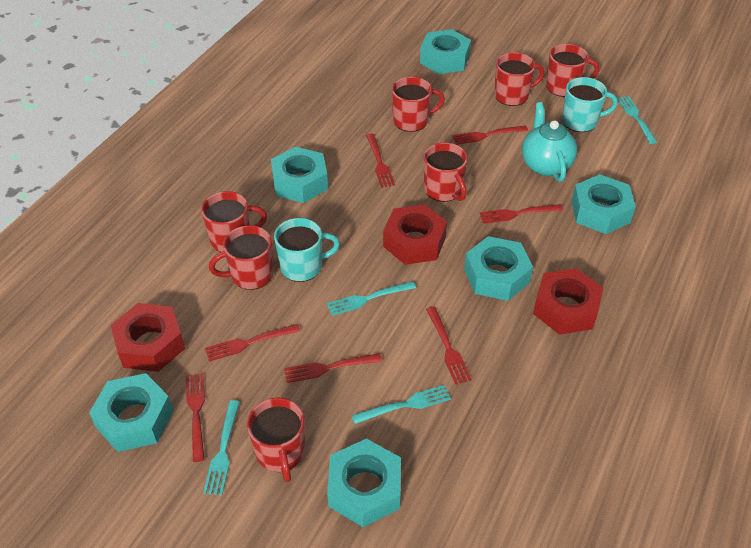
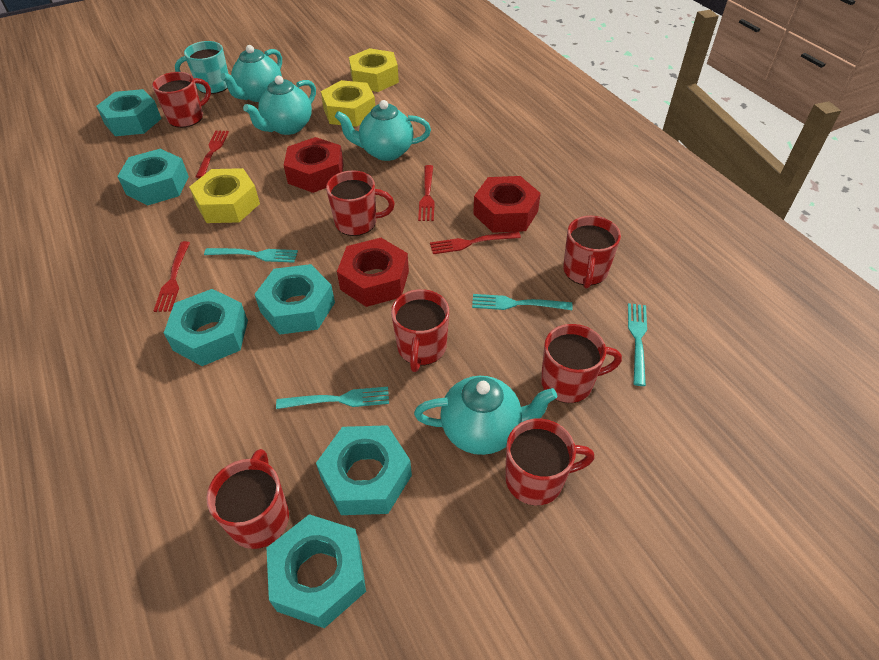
red fork: [186,373,205,462] [205,324,300,362] [284,353,382,383] [366,134,395,188] [426,307,472,385] [452,126,528,145] [480,204,563,224] = 7 -> [154,241,190,312] [196,131,229,178] [418,165,435,221] [430,231,521,254] = 4
turquoise mug: [274,218,340,282] [562,77,618,132] = 2 -> [175,41,229,94] = 1
turquoise teapot: [522,102,577,182] = 1 -> [220,45,282,102] [243,76,316,135] [335,100,431,161] [414,376,557,455] = 4
yellow nut: none = 0 -> [189,168,260,223] [321,80,375,127] [349,48,399,92] = 3

